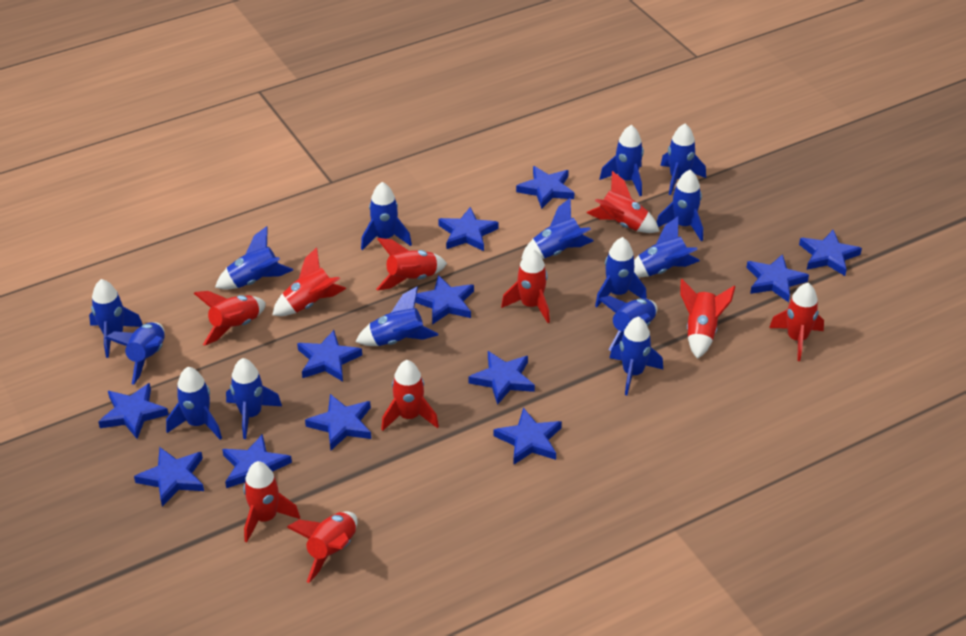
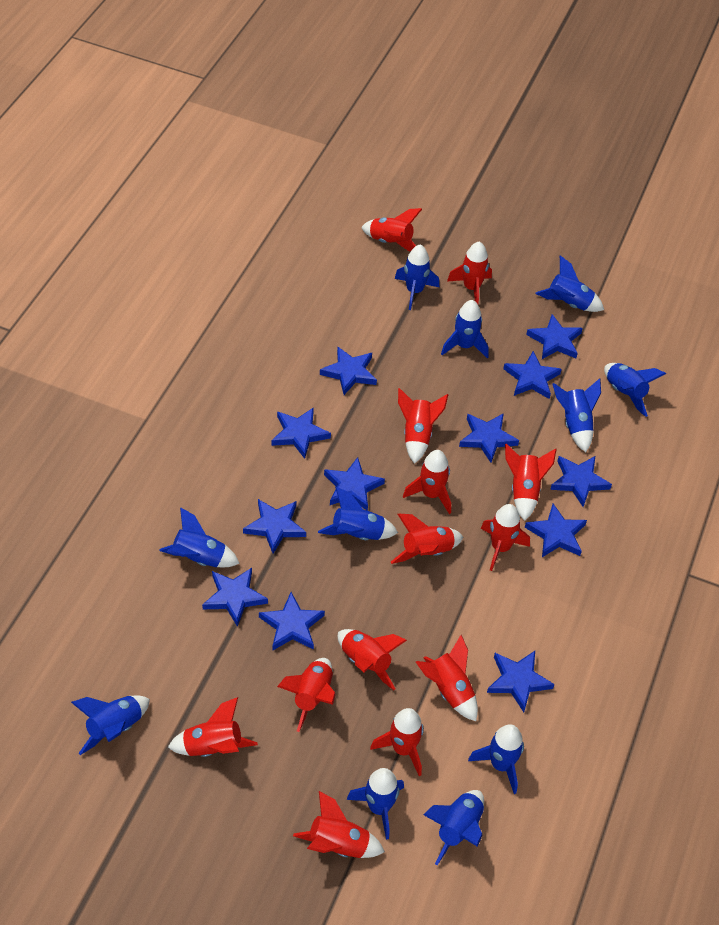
blue rocket: [89,279,143,358] [105,322,165,384] [166,367,222,440] [215,226,293,290] [226,358,282,439] [356,287,438,346] [361,182,412,250] [521,198,594,259] [595,237,647,307] [599,125,644,196] [599,296,657,351] [610,316,663,396] [634,217,700,278] [656,170,703,241] [660,124,706,195] = 15 -> [71,696,150,755] [159,507,240,567] [318,487,398,540] [347,768,404,840] [395,245,439,310] [423,790,484,865] [441,300,489,358] [468,724,524,794] [535,255,604,312] [553,378,601,452] [604,363,666,417] = 11
red rocket: [193,291,266,346] [243,461,300,542] [272,247,346,316] [287,512,358,583] [376,238,447,291] [381,360,439,431] [501,249,550,323] [587,171,660,233] [680,279,735,359] [769,283,824,361] = 10 -> [168,697,258,757] [277,658,336,732] [293,791,385,858] [338,629,407,690] [361,208,422,252] [370,708,424,776] [391,514,463,564] [398,388,448,464] [403,450,451,514] [416,635,478,721] [447,242,492,304] [481,504,530,571] [505,444,557,521] = 13

